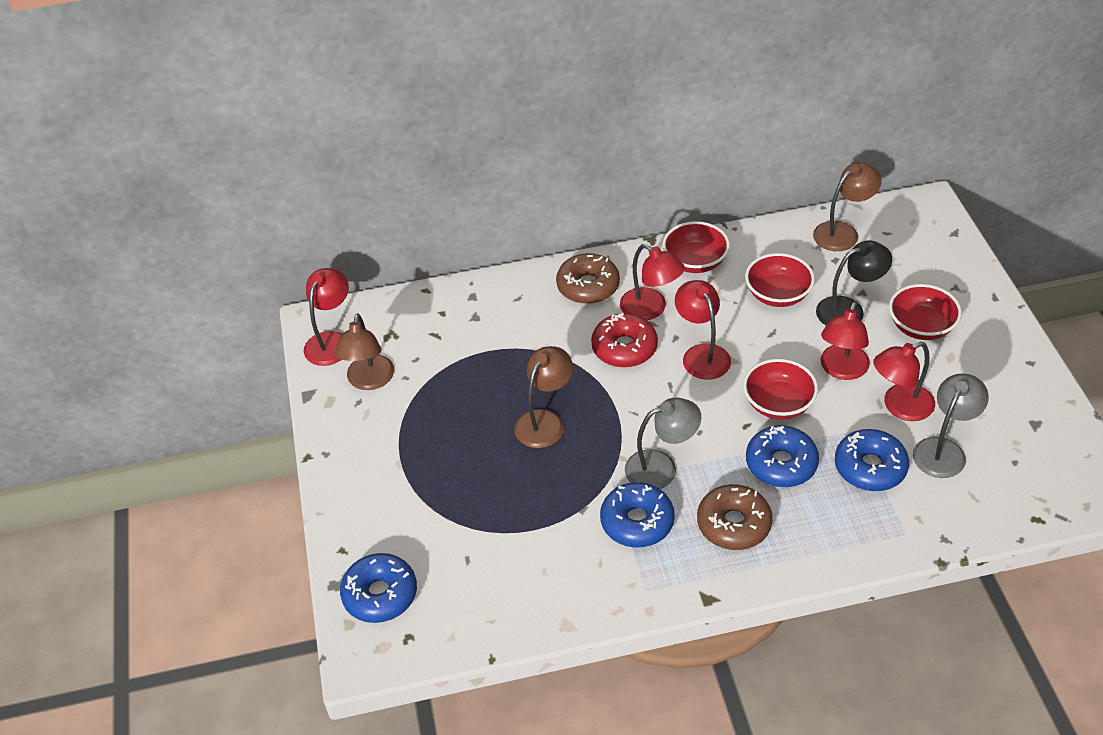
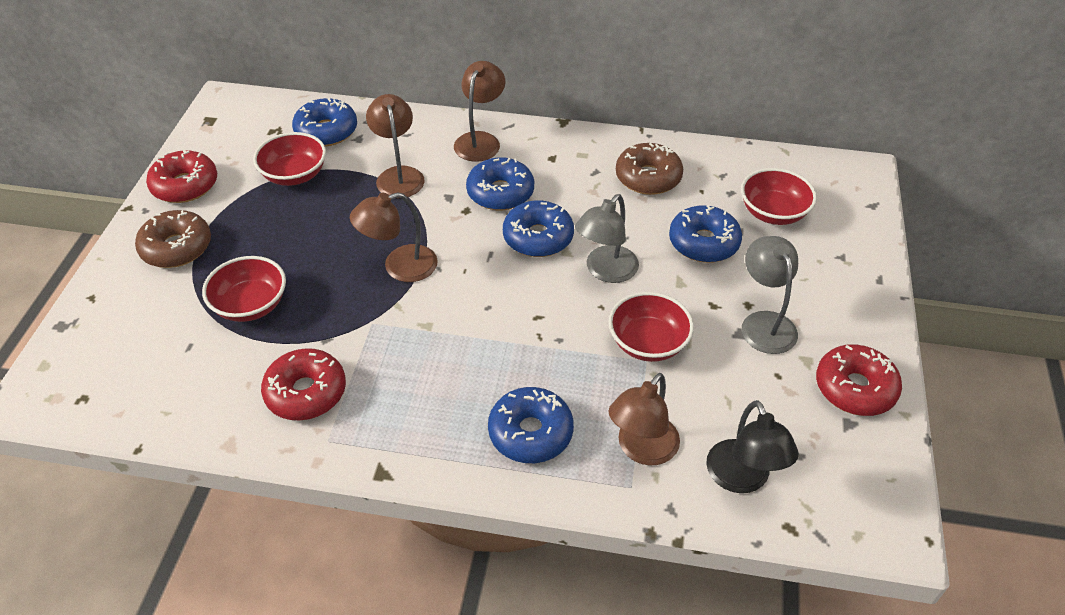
blue donut: [340,553,417,623] [600,482,675,548] [746,426,819,487] [835,429,909,491] = 4 -> [292,98,357,147] [466,157,534,210] [488,387,574,463] [503,200,574,257] [669,205,742,263] = 5
brown lamp: [335,313,394,390] [514,346,573,448] [813,162,882,251] = 3 -> [350,192,438,282] [366,94,425,197] [454,61,505,162] [609,373,680,466] = 4
red donut: [591,313,658,368] = 1 -> [146,150,217,203] [261,348,346,420] [816,344,902,416] = 3
red lamp: [304,268,349,366] [620,244,685,320] [675,280,731,380] [820,301,870,380] [873,342,935,421] = 5 -> none = 0

